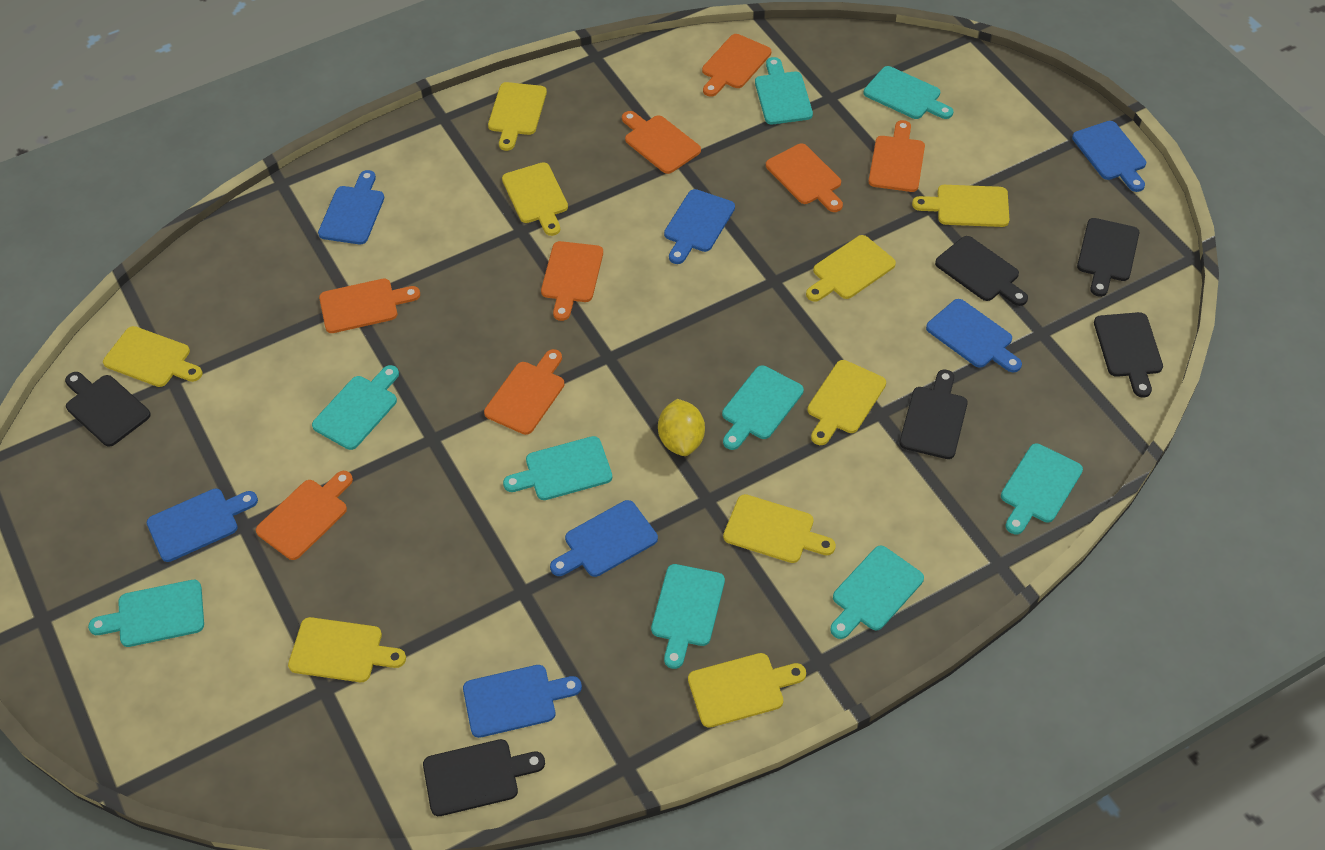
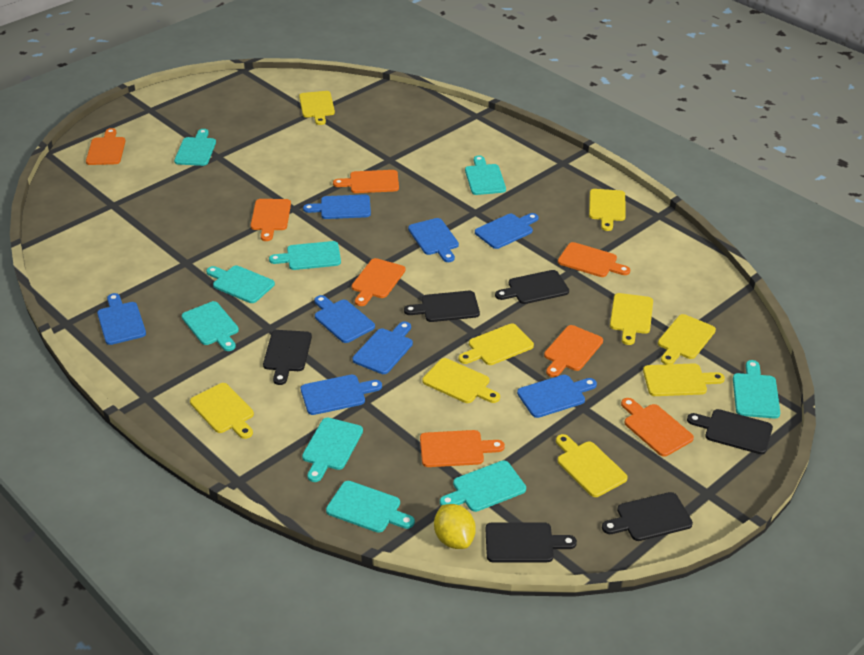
blue cutting board: [147,489,258,562] [318,170,384,244] [463,665,582,738] [550,500,658,577] [664,189,735,264] [926,299,1022,373] [1072,121,1146,192] = 7 -> [97,293,146,345] [301,375,382,415] [303,194,371,219] [314,295,375,343] [353,322,413,374] [408,218,459,262] [475,213,539,249] [517,375,597,418] = 8

